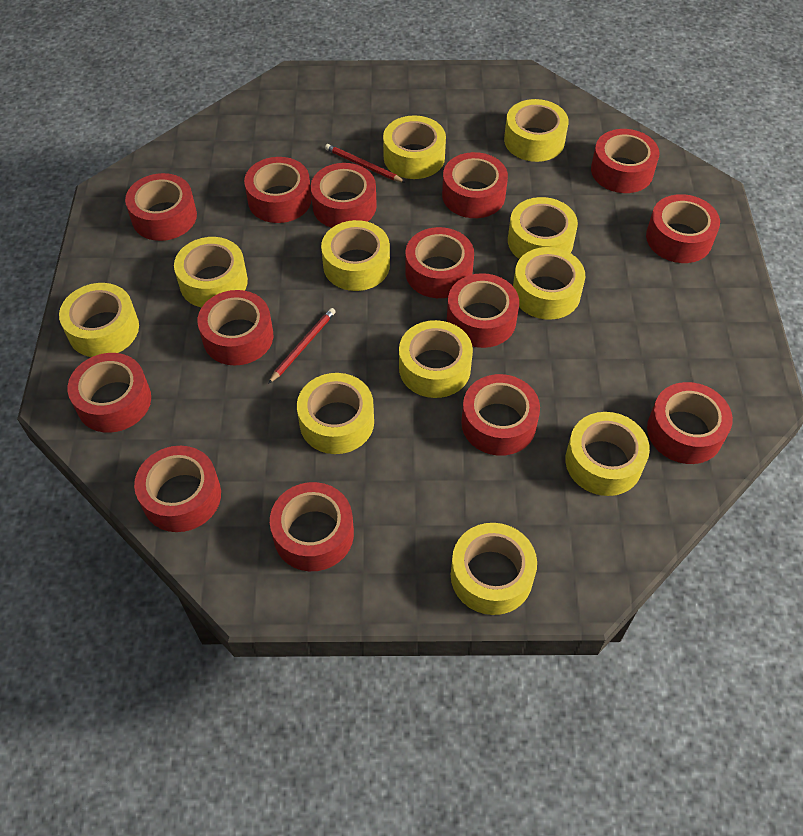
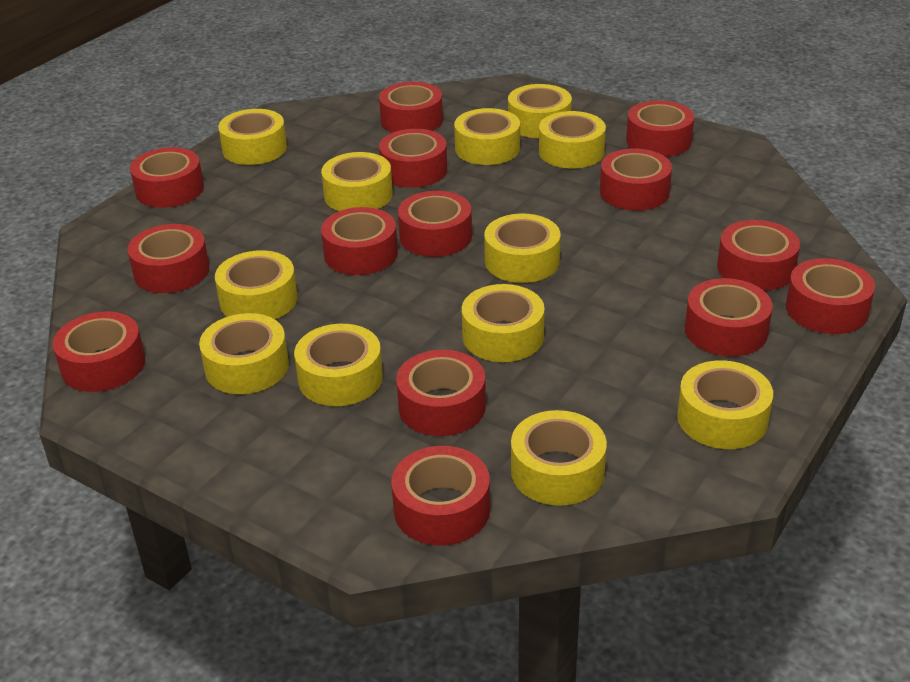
red pencil: [268,308,336,384] [325,144,406,183] = 2 -> none = 0
yellow tape: [59,283,139,357] [174,237,248,308] [297,373,374,454] [321,220,390,291] [383,116,446,179] [399,320,473,398] [451,523,537,615] [504,99,569,162] [508,197,578,259] [513,247,585,320] [565,412,650,496] = 11 -> [199,313,289,394] [215,250,298,319] [218,109,287,165] [294,324,383,406] [321,152,393,211] [454,108,520,165] [462,284,545,362] [484,214,560,283] [508,84,572,138] [511,410,607,506] [539,111,606,168] [677,360,773,449] = 12

